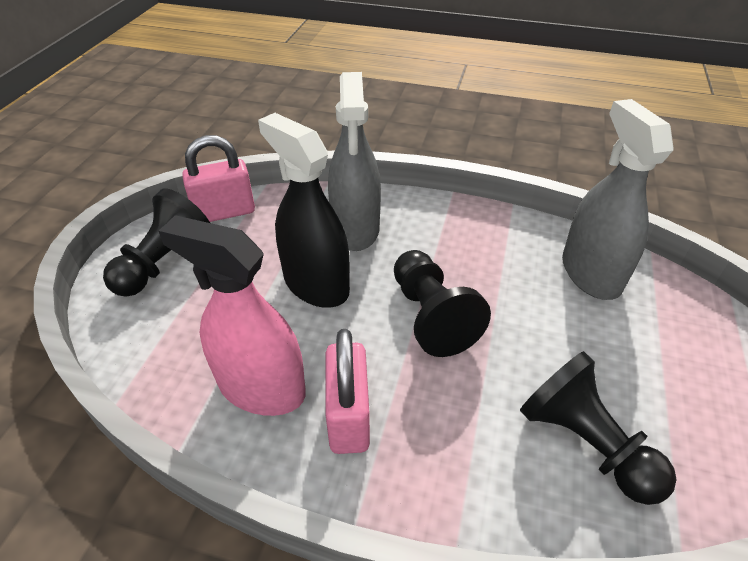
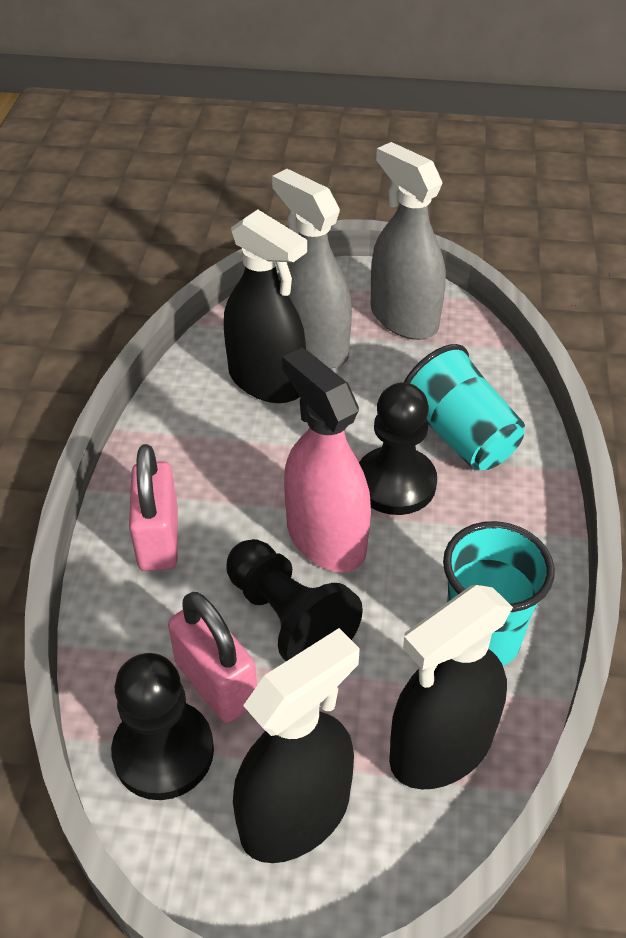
black spray bottle: [258,113,350,308] = 1 -> [224,209,307,403] [233,628,360,863] [389,585,513,789] = 3
turquoise cup: none = 0 -> [404,344,525,470] [443,521,555,666] = 2

